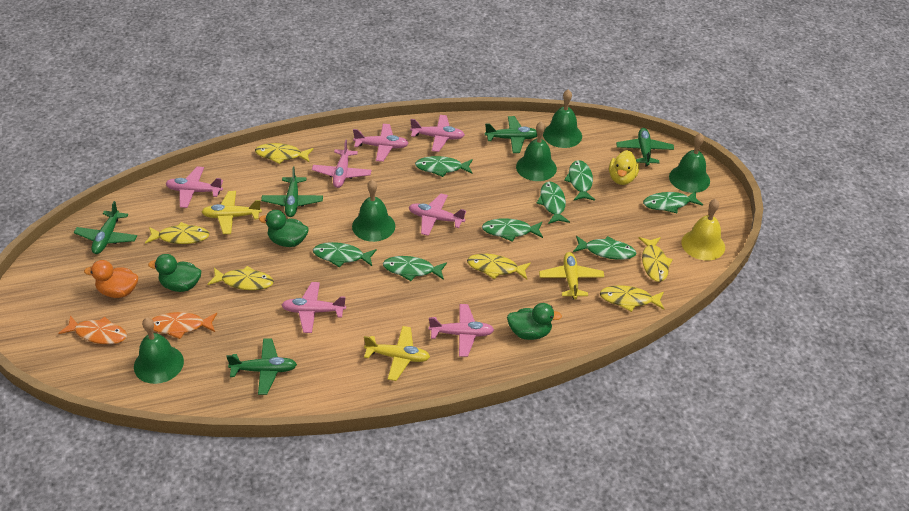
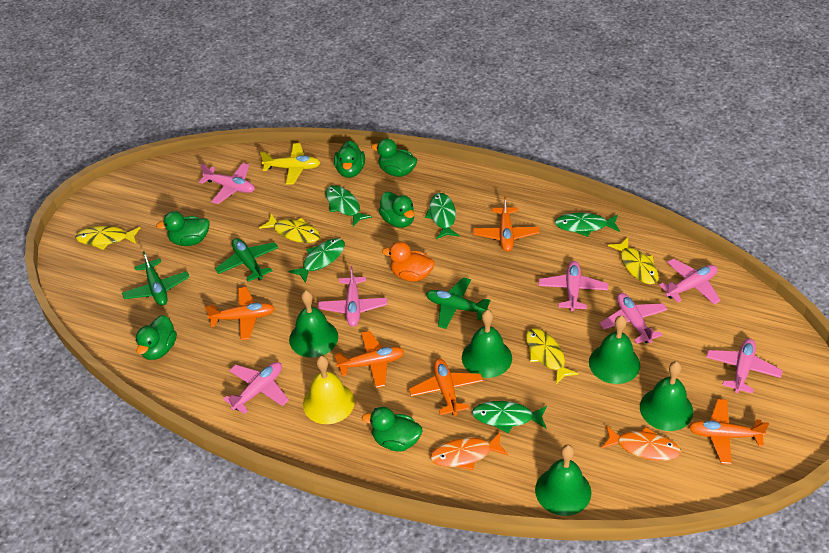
green duck: [148,254,201,292] [259,210,309,247] [507,303,562,340] = 3 -> [136,315,177,360] [156,211,210,246] [334,140,365,178] [362,407,422,452] [371,139,417,177] [378,192,415,228] = 6
green fish: [313,242,377,268] [383,256,447,281] [415,156,473,177] [482,218,543,242] [536,181,570,224] [564,160,595,201] [573,236,637,260] [643,191,703,213] = 8 -> [289,238,345,283] [325,185,372,227] [425,193,459,239] [472,401,547,433] [554,213,620,237] = 5
green plane: [74,201,137,254] [226,338,297,395] [261,166,323,217] [485,116,537,153] [616,128,674,167] = 5 -> [122,251,189,306] [215,238,278,282] [426,277,491,329] = 3
orange plane: none = 0 -> [205,287,275,340] [335,331,405,388] [409,358,483,416] [473,196,539,252] [689,399,769,464] = 5
yellow duck: [609,150,640,185] = 1 -> none = 0
yellow fish: [145,222,210,244] [207,266,274,290] [255,143,313,164] [467,254,531,279] [600,285,664,312] [639,237,673,282] = 6 -> [75,226,140,250] [259,214,320,243] [526,328,579,384] [608,238,659,284] = 4
yellow plane: [202,191,262,234] [364,326,430,381] [539,252,604,299] = 3 -> [260,143,320,185] = 1

